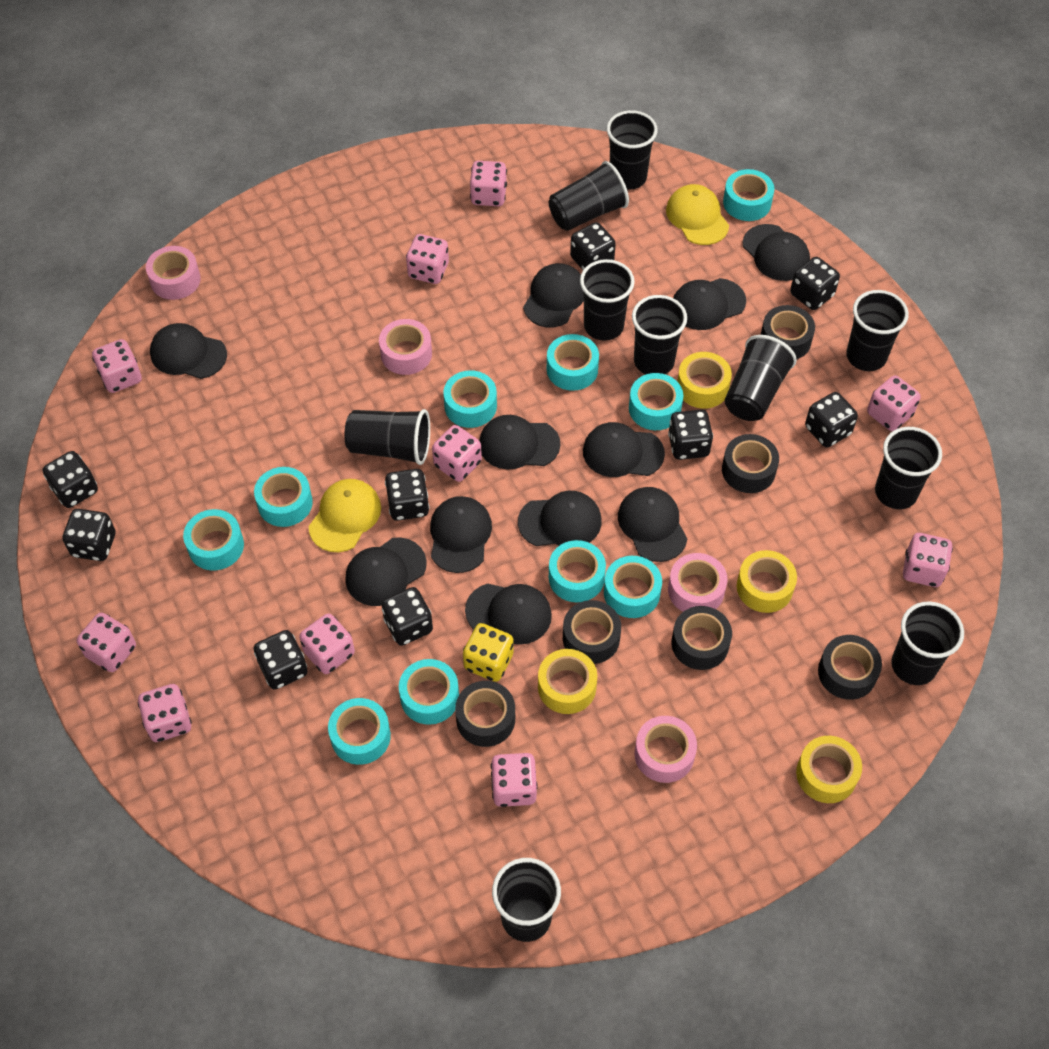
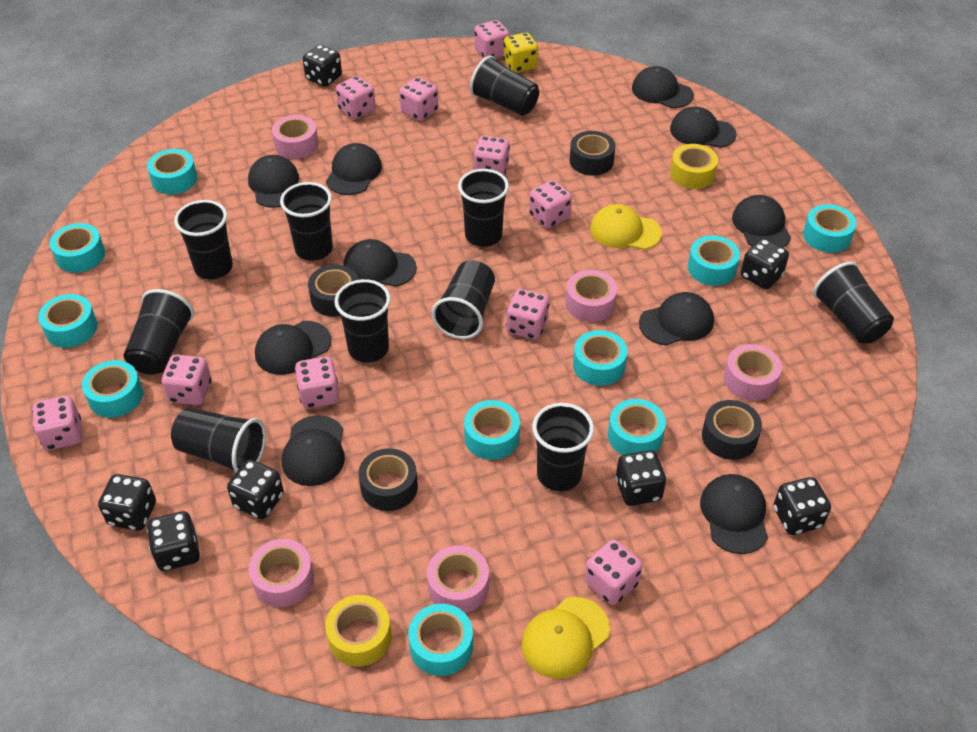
black cap: [150,323,227,379] [345,537,427,606] [430,496,492,573] [465,584,552,645] [479,415,561,469] [518,491,602,546] [523,263,584,327] [583,422,665,477] [618,487,687,562] [673,278,746,330] [743,224,810,281] = 11 -> [248,155,299,208] [255,321,331,375] [282,415,345,486] [326,143,382,195] [343,239,417,287] [632,66,694,108] [639,292,714,345] [670,107,736,148] [700,474,768,554] [732,195,791,248] = 10
black dice: [43,451,98,508] [63,509,115,561] [254,630,307,690] [381,587,433,646] [385,469,429,521] [570,222,616,270] [668,410,713,460] [790,257,840,310] [805,392,858,447] = 9 -> [98,474,156,531] [147,511,200,571] [227,460,284,519] [303,45,342,87] [616,450,666,506] [741,238,789,289] [773,477,831,535] = 7
black tape: [455,681,515,747] [563,600,621,664] [671,606,732,670] [722,434,779,493] [761,305,815,359] [818,635,882,700] = 6 -> [308,265,358,317] [358,448,418,511] [570,131,615,176] [702,400,762,460] = 4
pink tape: [146,246,201,300] [379,319,432,375] [634,716,697,783] [668,553,727,612] = 4 -> [249,539,314,607] [272,115,318,159] [427,545,489,613] [566,270,617,322] [724,344,782,401] = 5
yellow tape: [538,649,597,714] [677,352,732,409] [737,550,797,613] [796,736,862,803] = 4 -> [325,595,392,666] [670,144,718,189] = 2

